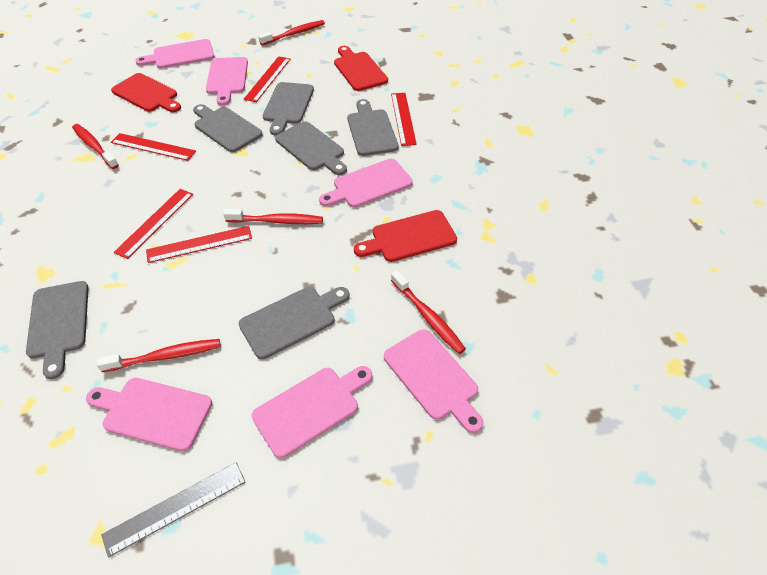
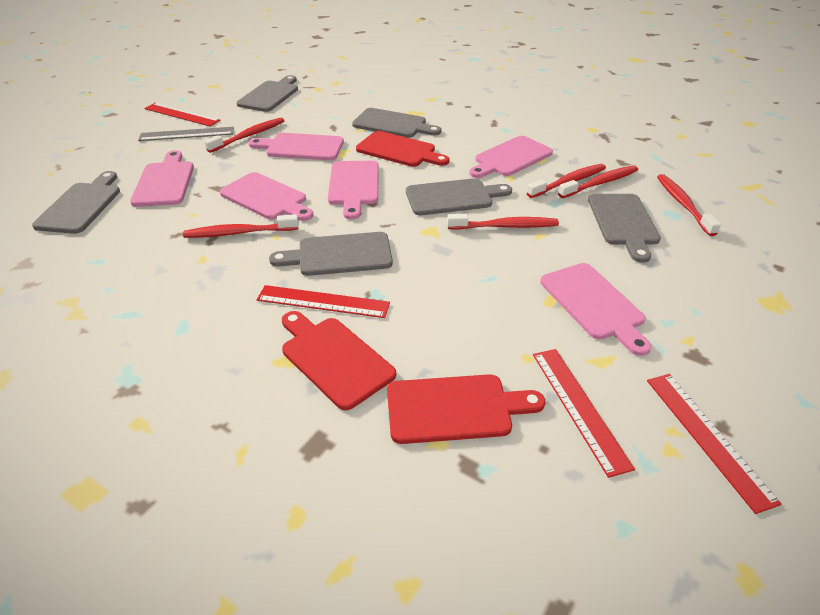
red ruler: [111,133,196,161] [114,189,193,259] [146,226,252,263] [244,56,290,102] [391,93,417,146] = 5 -> [144,103,220,126] [257,285,390,318] [533,349,635,478] [647,374,782,514] = 4
red toothbrush: [72,124,119,169] [97,339,221,372] [223,209,323,224] [258,20,325,45] [391,270,466,354] = 5 -> [183,214,299,238] [204,118,284,153] [447,214,559,230] [527,164,606,198] [558,165,638,198] [657,174,721,236] = 6

